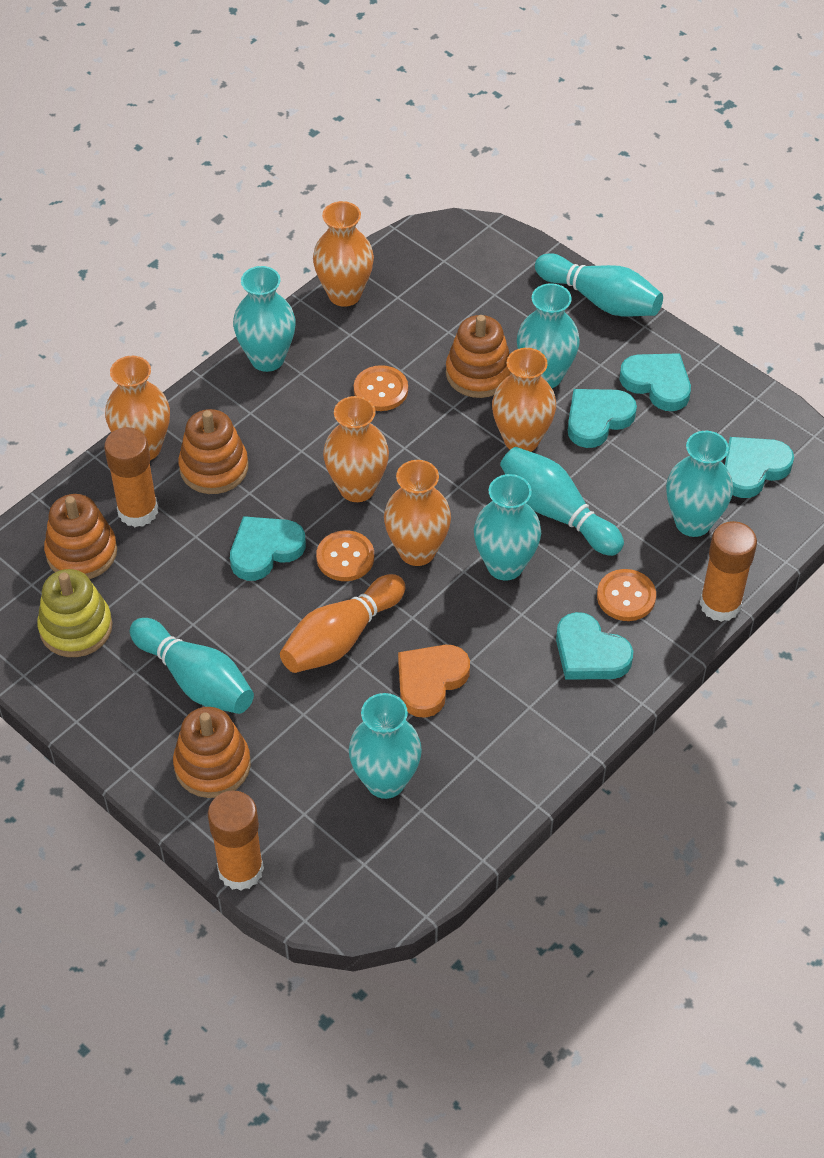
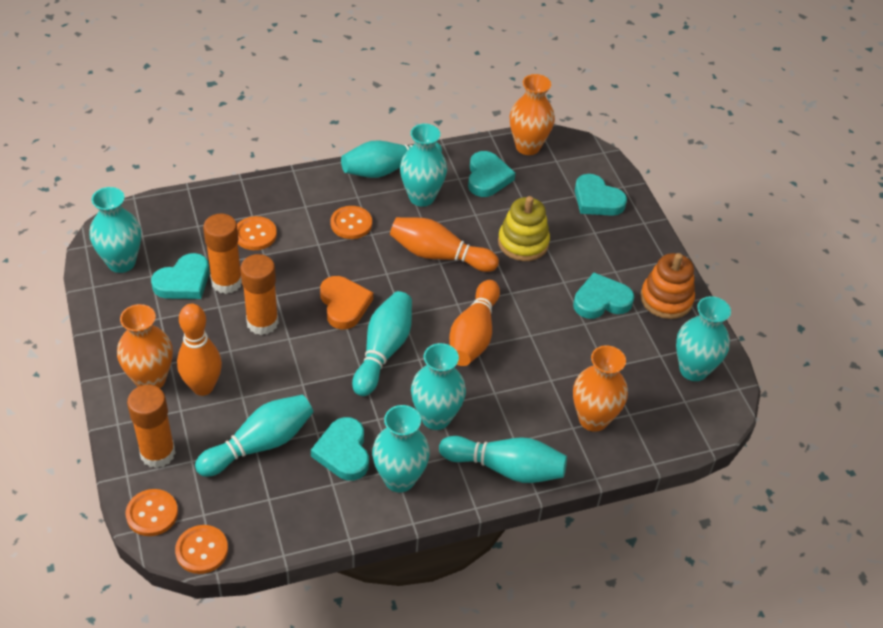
orange bowling pin: [280,574,405,673] = 1 -> [177,304,222,396] [390,217,499,272] [449,280,500,366] = 3
orange button: [316,530,374,581] [354,365,408,411] [597,569,656,621] = 3 -> [126,489,178,536] [175,525,228,574] [237,216,277,250] [330,206,372,239] = 4
orange stacking toy: [44,494,117,579] [173,707,251,798] [178,409,248,494] [446,315,511,398] = 4 -> [640,253,695,319] = 1
orange vase: [105,356,170,460] [313,201,374,307] [323,396,389,502] [384,460,451,566] [492,348,556,452] = 5 -> [117,304,173,388] [510,74,555,155] [573,346,628,432] = 3
turquoise bowling pin: [130,618,254,714] [500,447,624,556] [535,253,663,316] = 3 -> [195,395,313,477] [341,140,442,178] [352,291,412,396] [439,436,567,483] = 4

